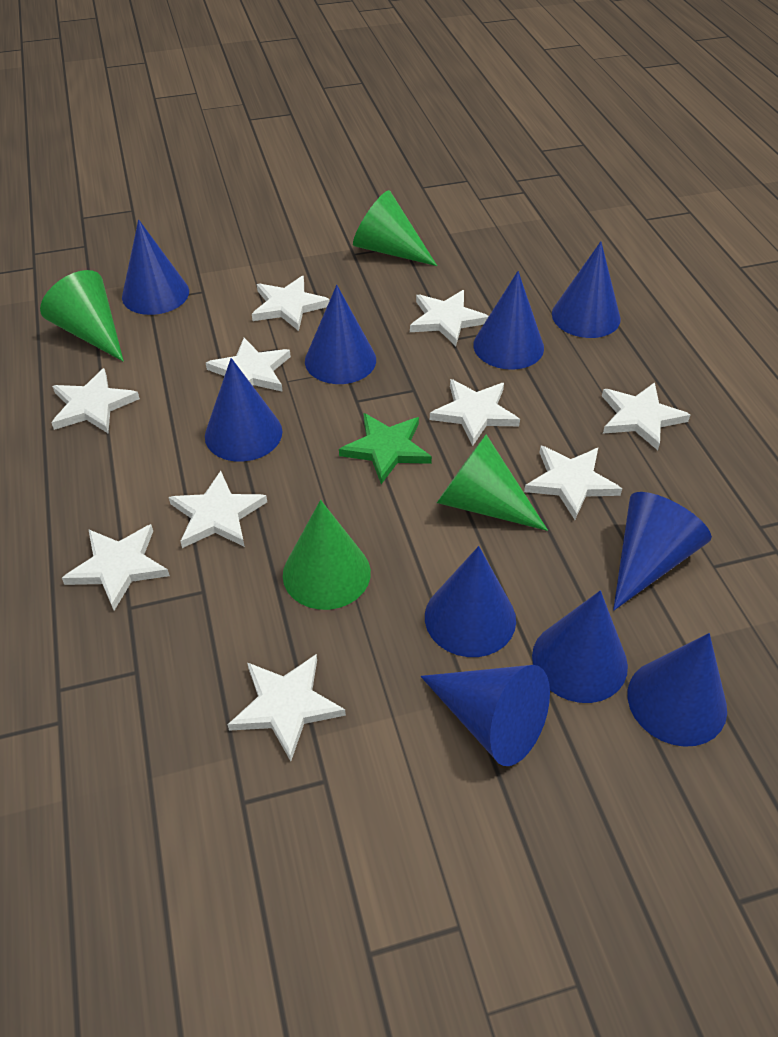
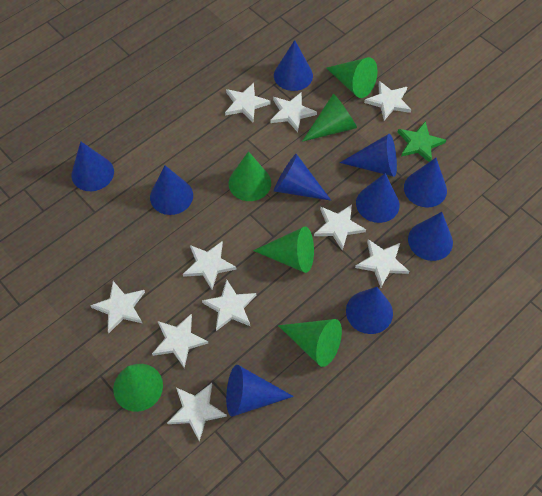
green cone: [40,270,124,362] [283,500,371,610] [353,190,437,266] [437,434,548,531] = 4 -> [113,364,163,412] [229,151,271,201] [253,226,314,273] [278,319,342,367] [302,94,357,142] [326,57,377,98] = 6

